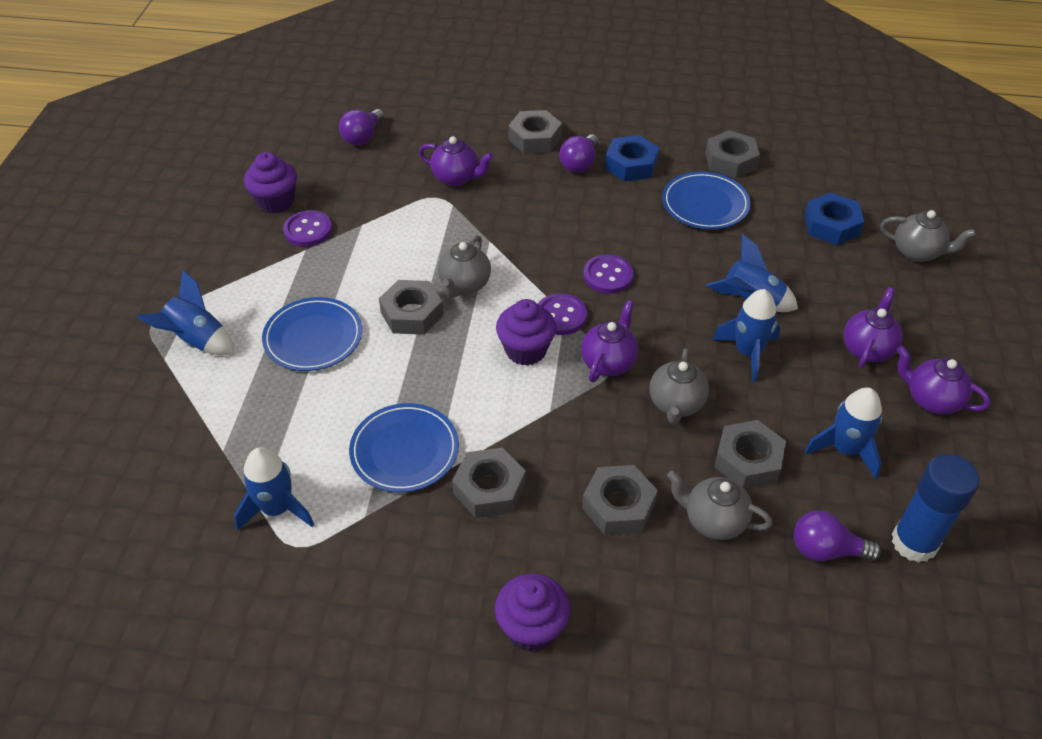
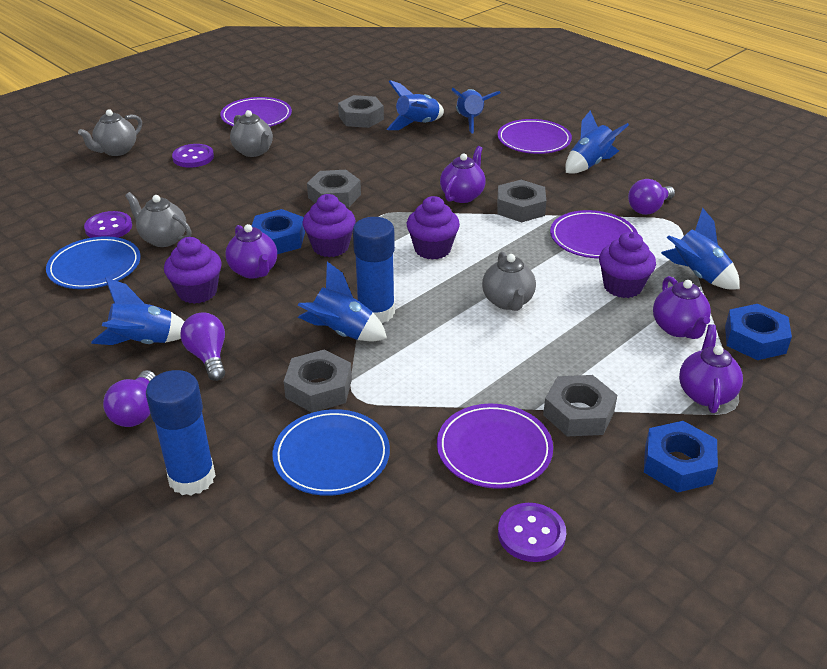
blue glue stick: [891,454,980,563] = 1 -> [146,370,216,496] [353,217,395,323] = 2
blue nut: [605,135,659,182] [804,193,865,245] = 2 -> [252,209,305,254] [644,421,718,493] [725,304,792,360] = 3
blue plate: [262,297,362,371] [349,403,459,493] [662,172,751,229] = 3 -> [46,237,141,289] [272,409,390,496] = 2
blue rocket: [137,270,235,355] [234,447,314,531] [706,234,798,312] [712,289,780,382] [804,387,882,479] = 5 -> [91,278,185,345] [297,262,387,341] [387,80,444,130] [451,88,500,133] [565,110,629,174] [661,208,740,289] = 6
grey nut: [379,280,443,335] [452,448,526,518] [508,110,562,153] [582,465,658,535] [705,130,760,178] [714,420,786,489] = 6 -> [284,349,352,413] [307,170,361,208] [338,95,384,128] [497,180,546,222] [543,375,617,436] = 5
purple cupcake: [244,152,297,214] [495,573,570,651] [496,299,556,366] = 3 -> [164,237,222,304] [302,194,356,257] [407,196,460,260] [599,232,656,298] = 4
purple plate: none = 0 -> [220,97,292,127] [437,404,553,489] [498,119,572,154] [550,210,638,259] = 4

